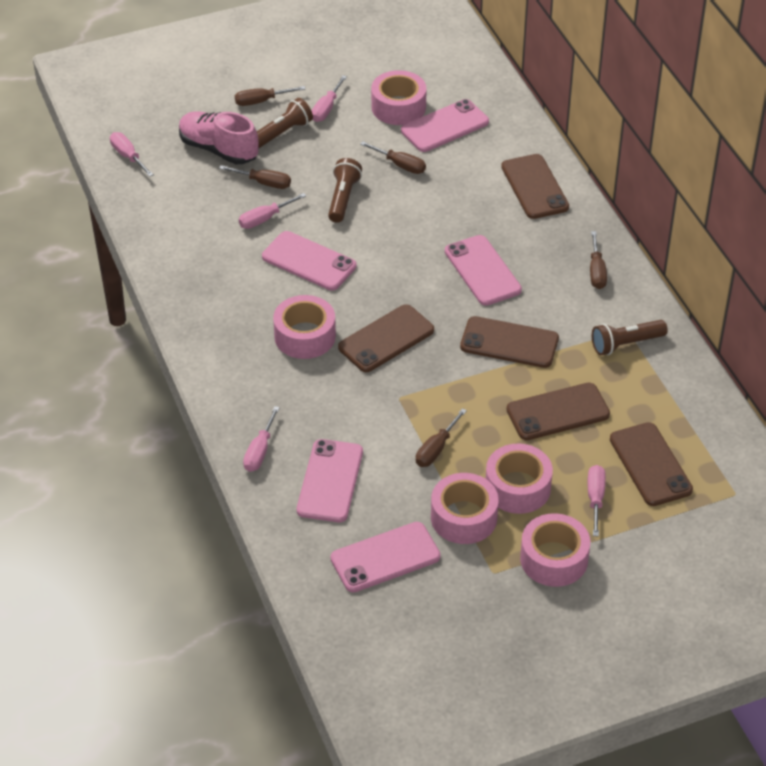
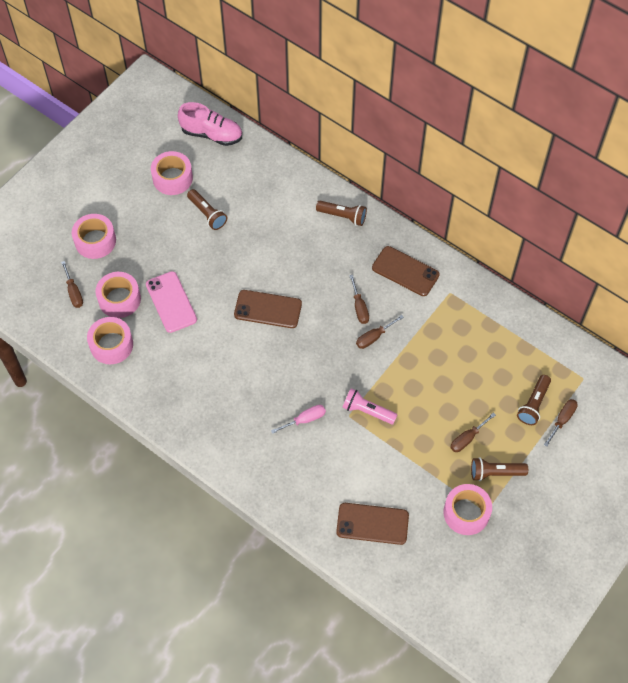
brown flashlight: [257,98,313,148] [328,158,362,223] [592,320,668,355] = 3 -> [187,189,227,230] [316,201,367,226] [471,457,528,481] [517,375,551,425] = 4
brown phone: [338,304,434,372] [460,316,559,368] [501,154,569,219] [506,383,610,440] [610,422,693,506] = 5 -> [234,290,302,328] [336,503,409,545] [372,246,440,296] = 3
pink flashlight: none = 0 -> [342,388,398,424] = 1
pink phone: [262,231,356,290] [297,439,363,522] [330,522,441,592] [401,99,489,152] [445,235,522,306] = 5 -> [146,271,197,333] = 1
pink screwdriver: [110,132,154,177] [239,193,306,229] [243,406,280,472] [312,75,347,122] [588,465,606,536] = 5 -> [271,405,326,434] = 1

